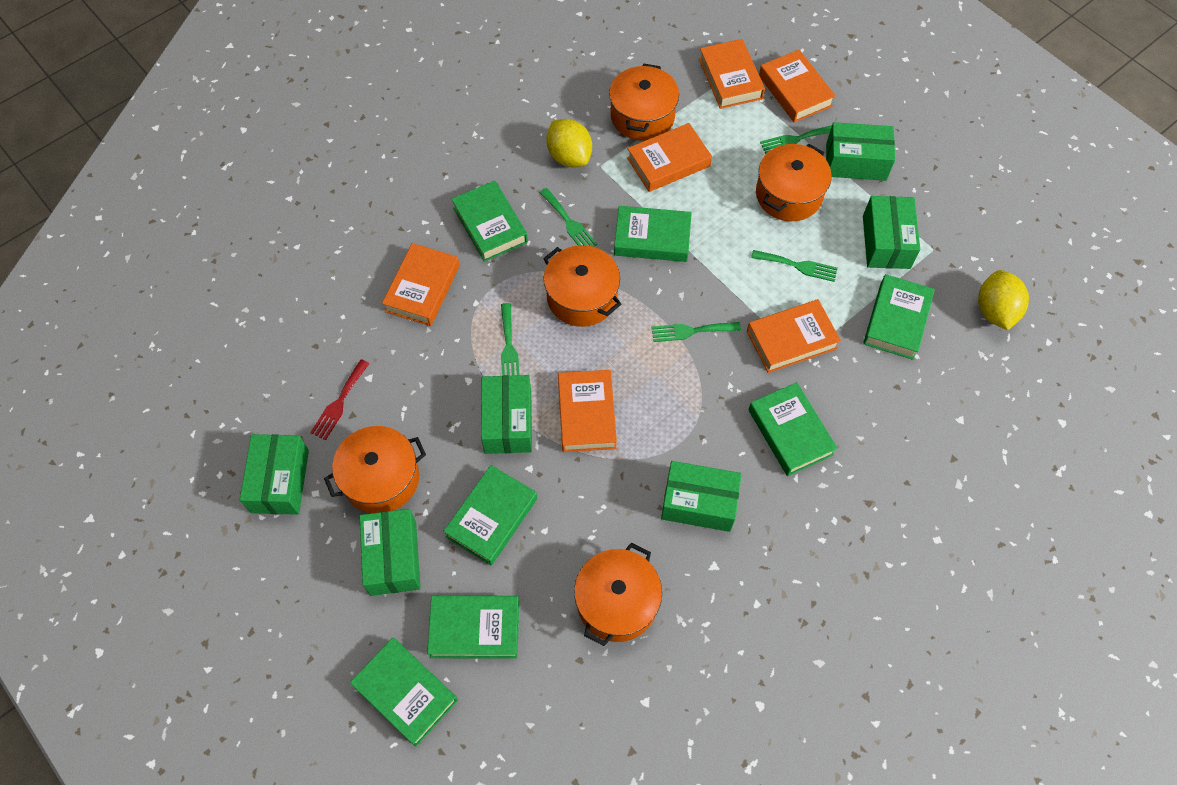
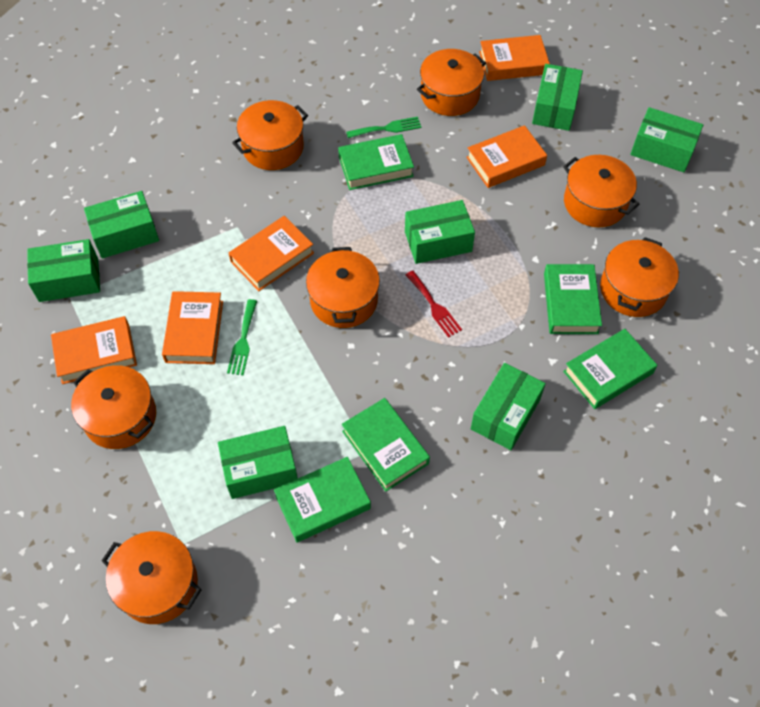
green book: [350,638,458,747] [427,595,519,659] [443,465,537,565] [452,181,528,262] [614,206,692,262] [749,382,838,476] [863,274,935,360] = 7 -> [274,457,371,543] [338,134,414,190] [342,398,430,492] [544,264,602,334] [563,329,657,409] = 5
green box: [240,434,309,515] [360,509,421,596] [481,375,532,454] [661,461,742,532] [826,122,895,181] [863,196,920,269] = 6 -> [27,239,100,302] [84,191,159,259] [218,426,298,499] [405,200,475,264] [471,363,546,450] [532,64,583,131] [630,107,703,172] = 7
green fork: [501,303,519,376] [540,188,597,247] [652,322,741,342] [751,250,838,282] [760,125,832,154] = 5 -> [227,299,257,375] [346,117,421,138] = 2
orange book: [382,243,460,326] [558,370,617,452] [627,123,712,192] [699,39,765,109] [747,299,841,373] [759,50,836,123] = 6 -> [51,316,137,384] [162,291,223,364] [229,216,314,291] [466,125,547,188] [479,35,550,81] = 5
orange pot: [324,426,426,513] [543,245,621,327] [574,543,662,646] [609,63,679,141] [756,144,832,221] = 5 -> [71,365,156,449] [101,531,201,624] [232,100,308,170] [306,247,380,328] [417,49,486,116] [563,155,639,227] [600,237,679,317] = 7
yellow lemon: [546,119,592,167] [978,270,1029,330] = 2 -> none = 0

